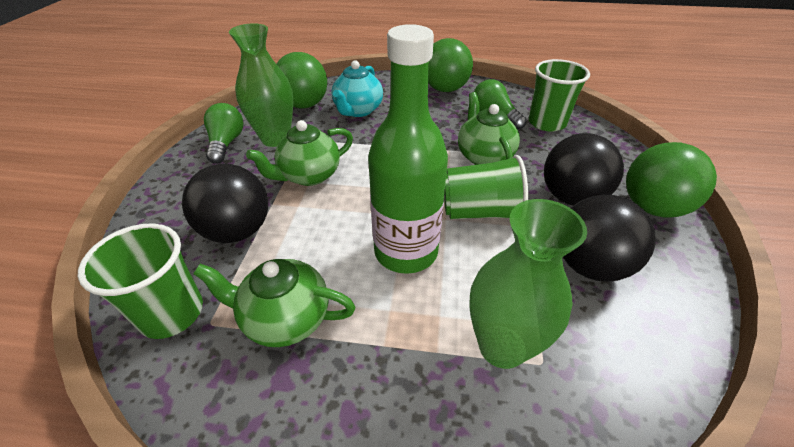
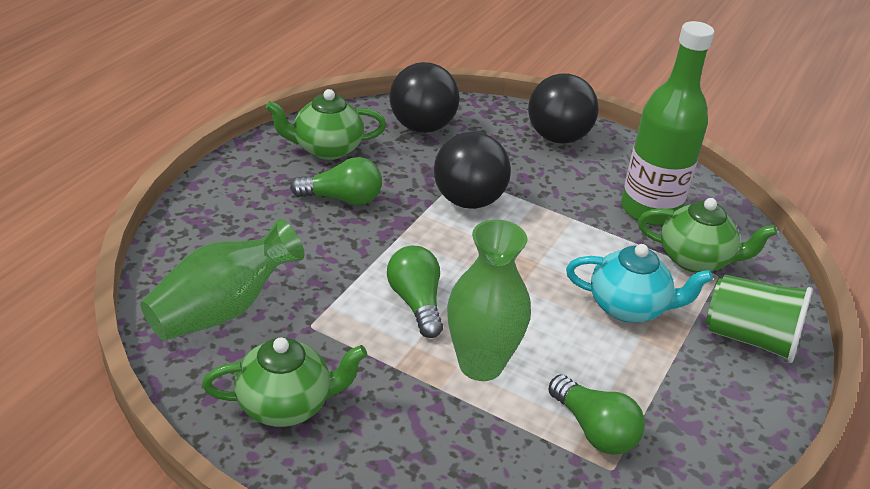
green ball: [277,52,327,108] [428,38,473,92] [626,142,717,218] = 3 -> none = 0
green cup: [78,224,203,339] [444,155,528,219] [529,59,590,132] = 3 -> [706,275,812,363] = 1
green light bulb: [204,103,243,164] [474,79,526,130] = 2 -> [290,157,382,205] [387,246,443,338] [548,375,645,455] = 3

